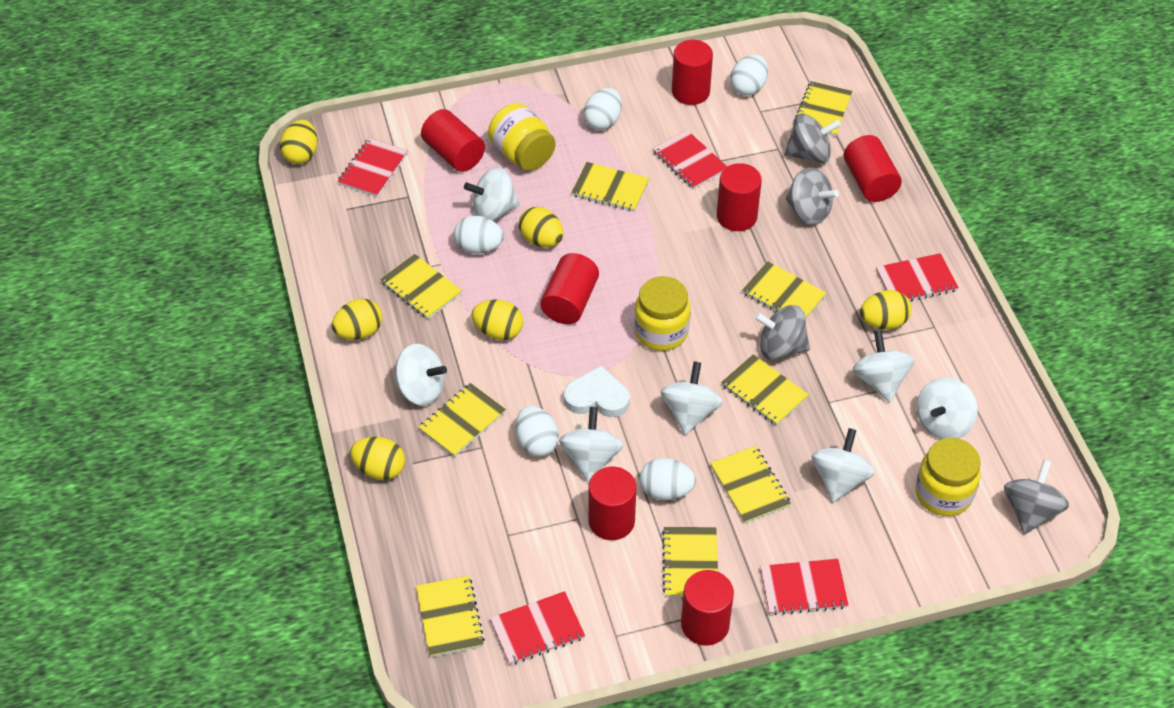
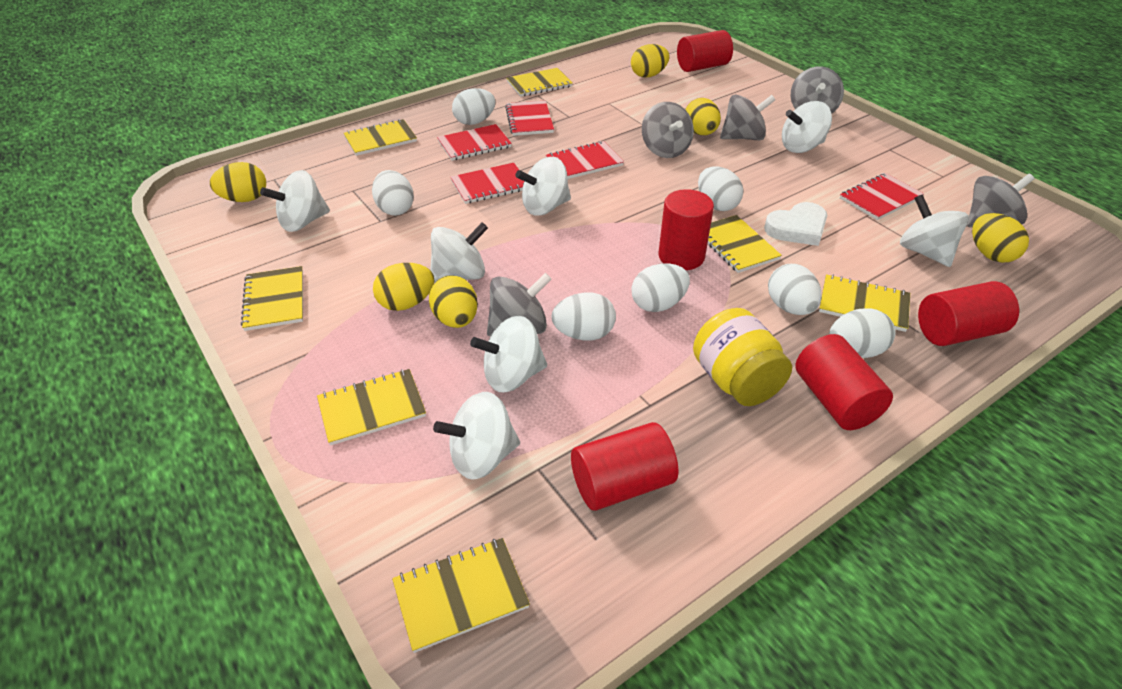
grey spinning top: [754,305,810,360] [784,113,841,163] [786,167,839,225] [1004,460,1069,534] = 4 -> [487,273,551,336] [642,102,694,158] [720,94,775,140] [791,66,844,114] [967,173,1035,227] = 5
red cylinder: [421,109,485,172] [540,253,599,324] [589,467,636,540] [672,40,713,105] [681,570,734,646] [717,163,762,231] [844,135,902,202] = 7 -> [571,422,678,511] [658,189,714,270] [677,30,733,72] [795,334,893,430] [918,281,1019,346] = 5
white egg: [454,215,504,254] [516,406,559,457] [584,88,622,130] [639,458,696,500] [731,54,768,96] = 5 -> [372,170,414,216] [452,88,496,125] [552,293,616,341] [631,263,690,312] [698,166,743,211] [768,264,822,315] [829,308,896,358] = 7
yellow jar: [488,103,556,171] [634,276,690,351] [915,438,981,516] = 3 -> [693,308,792,406] = 1
yellow notebook: [380,254,462,319] [416,575,485,657] [418,383,506,457] [571,162,649,212] [662,527,718,597] [710,446,791,524] [721,354,809,426] [742,261,826,318] [794,81,853,137] = 9 -> [241,266,303,331] [317,369,426,446] [343,119,417,156] [392,538,530,653] [507,68,572,97] [708,215,782,273] [819,274,910,332] = 7

